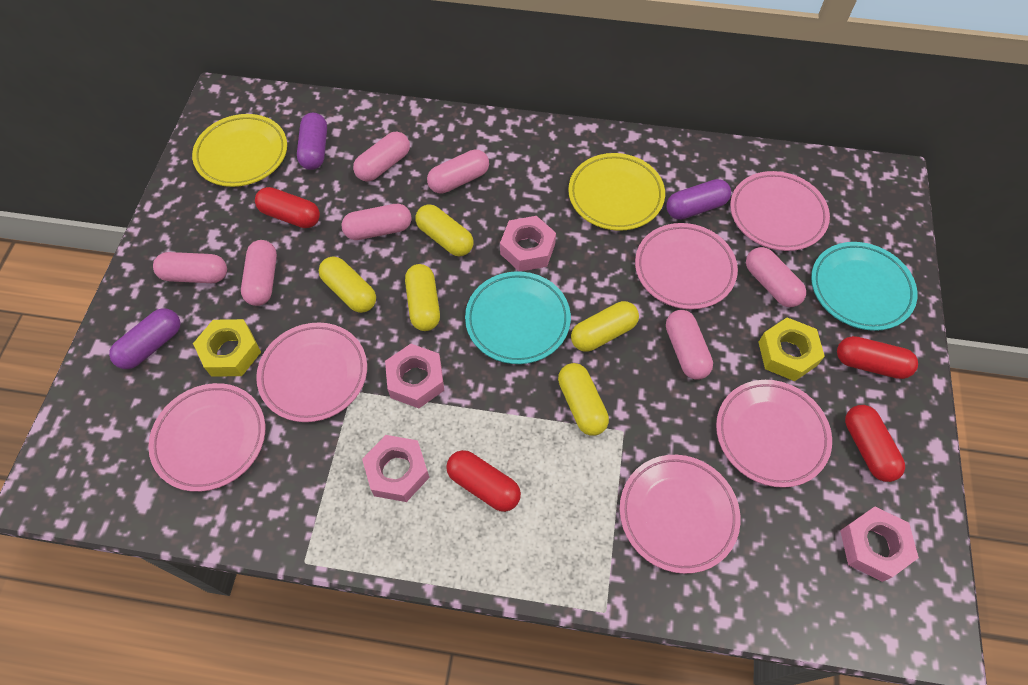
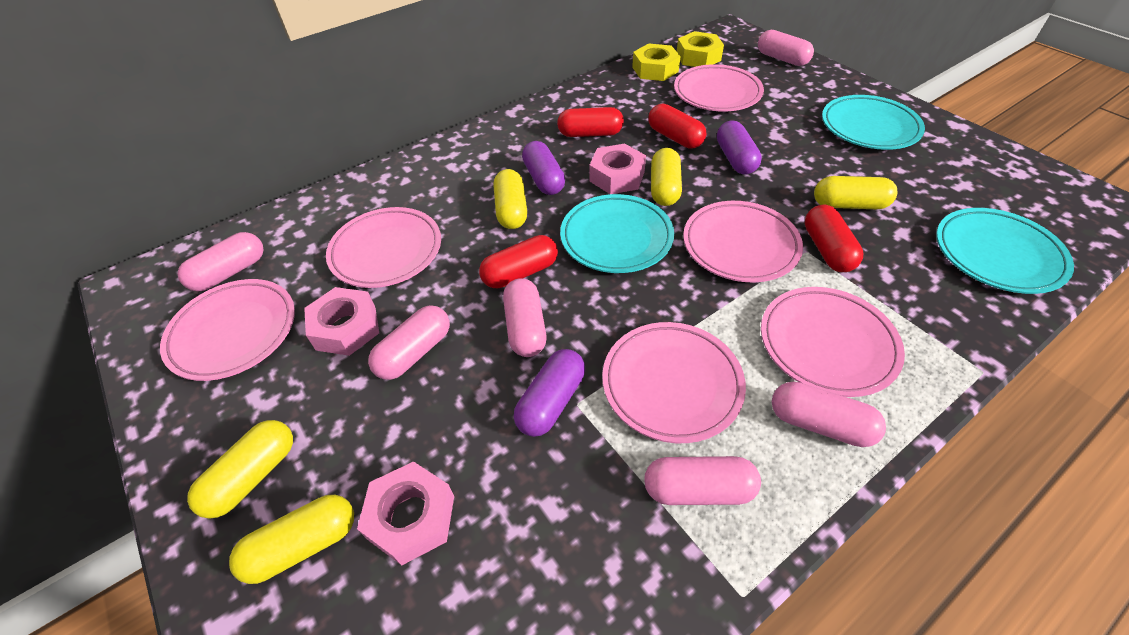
pink capsule: [153,252,227,283] [241,240,277,306] [341,204,412,240] [353,132,410,182] [427,150,489,194] [666,310,713,380] [746,247,806,307] = 7 -> [178,232,264,291] [368,305,450,380] [503,278,546,357] [644,456,761,505] [758,30,814,66] [772,382,886,447] = 6
pink nut: [362,435,430,502] [385,344,444,408] [500,216,556,272] [840,507,919,582] = 4 -> [304,287,379,356] [357,461,454,565] [590,144,646,194] = 3
turquoise plate: [465,271,571,364] [811,242,917,331] = 2 -> [560,194,674,273] [822,95,925,150] [936,208,1074,294] = 3
yellow plate: [192,114,287,187] [568,153,665,231] = 2 -> none = 0

